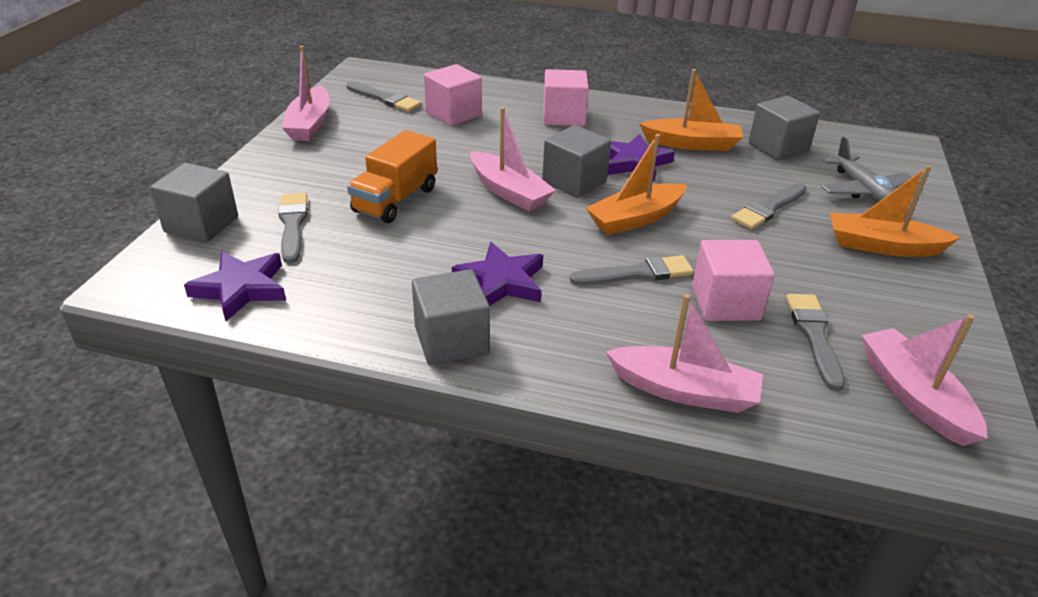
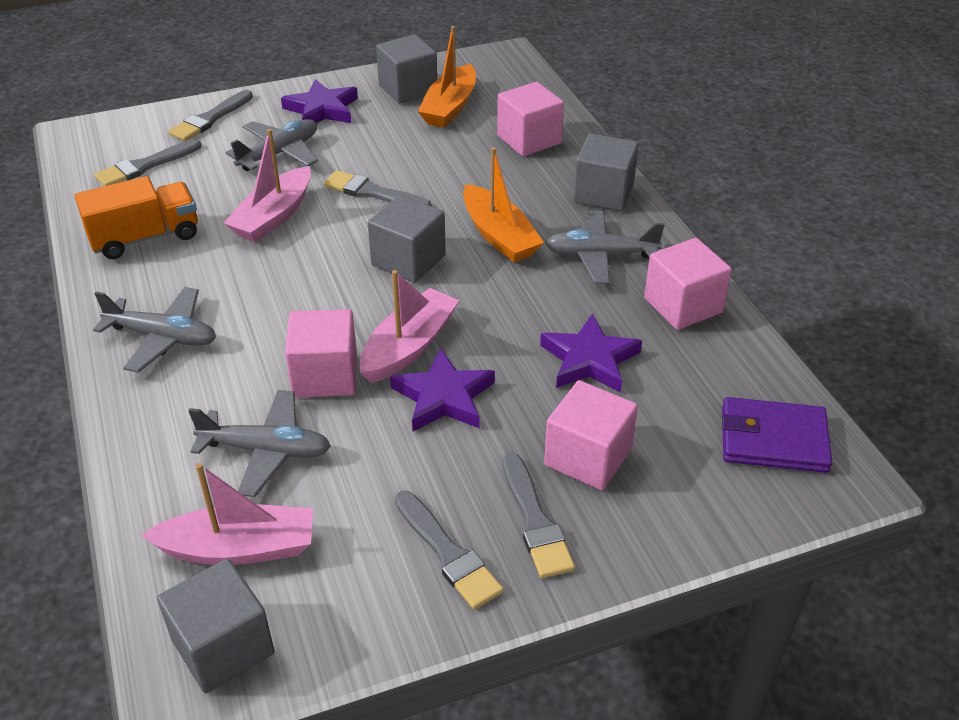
grey plane: [821,137,912,202] = 1 -> [93,287,216,373] [188,390,331,497] [226,119,318,171] [545,211,665,284] = 4
orange boat: [586,134,687,235] [639,69,743,151] [830,165,960,257] = 3 -> [418,26,476,128] [463,147,544,263] = 2
pink boat: [282,46,330,141] [470,107,556,211] [606,294,763,413] [862,315,987,446] = 4 -> [142,463,313,565] [224,129,311,242] [360,270,459,383] = 3
pink cube: [424,64,482,126] [543,69,589,126] [692,240,775,321] = 3 -> [285,309,357,397] [497,82,564,156] [544,380,638,490] [644,238,732,330] = 4
purple wallet: none = 0 -> [722,397,833,473] = 1

